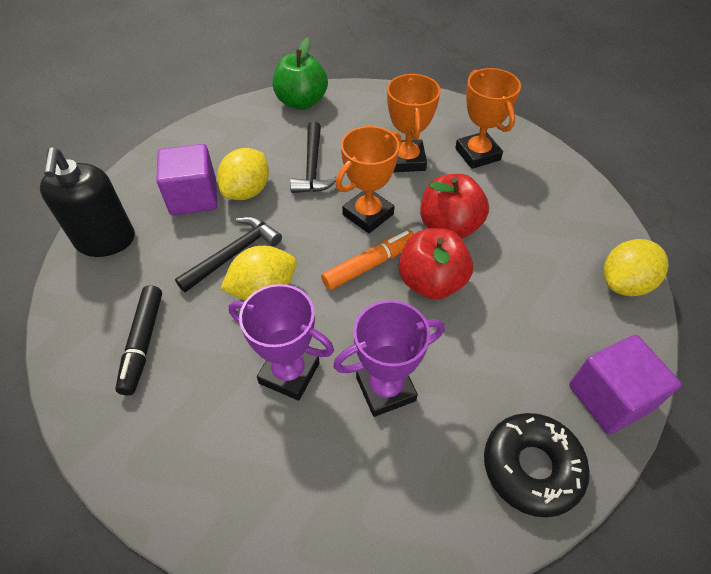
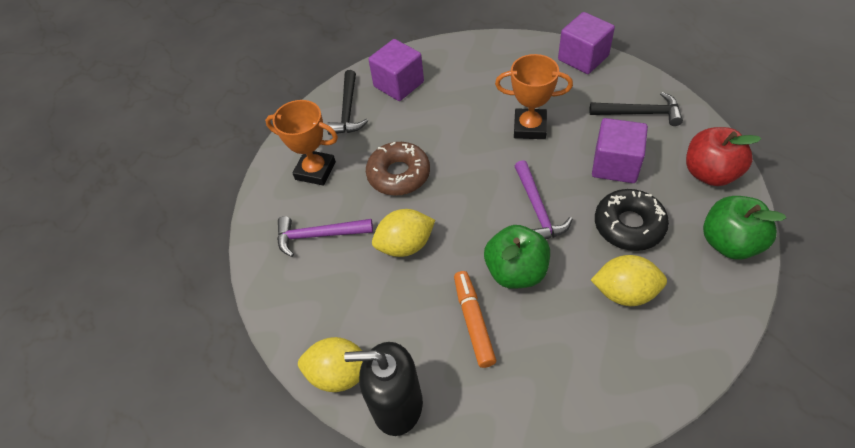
black marker: [115,285,162,395] = 1 -> none = 0
brown donut: none = 0 -> [366,142,430,196] = 1
green apple: [273,38,328,110] = 1 -> [484,225,550,289] [703,196,787,260] = 2
orange trophy: [336,126,402,233] [387,74,441,172] [455,68,521,169] = 3 -> [265,100,338,186] [495,54,573,139] = 2
purple cube: [156,144,217,215] [569,334,682,434] = 2 -> [368,39,424,101] [558,12,615,74] [592,118,648,183] = 3
purple hammer: none = 0 -> [277,216,373,257] [514,160,572,239] = 2
purple trophy: [229,284,334,401] [333,300,445,417] = 2 -> none = 0
red apple: [399,228,473,300] [420,174,489,239] = 2 -> [686,127,761,186] = 1

